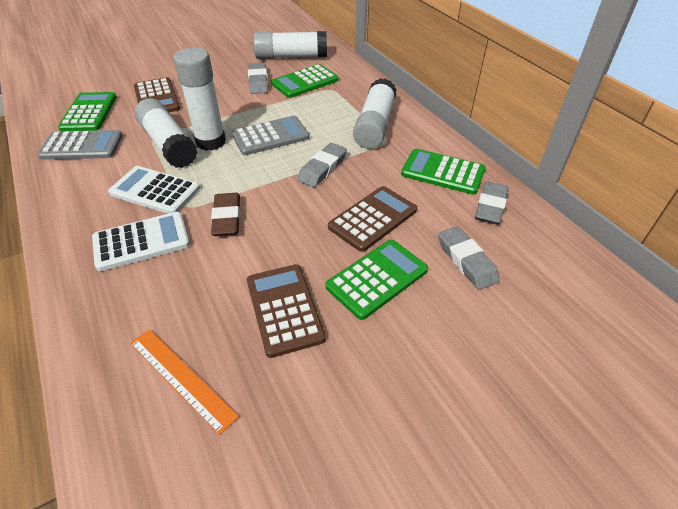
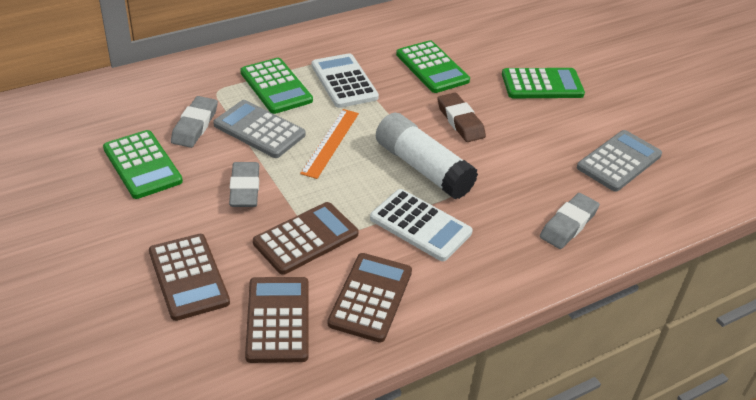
brown calculator: [134,77,180,112] [247,264,326,358] [328,186,417,252] = 3 -> [149,234,230,321] [245,277,309,363] [253,202,359,275] [328,253,412,342] = 4
grey eraser: [248,63,268,94] [297,143,347,187] [438,226,500,290] [475,182,509,225] = 4 -> [171,96,218,148] [229,162,259,207] [540,193,600,249] = 3
white glue stick: [135,98,198,168] [173,48,226,151] [253,31,327,59] [353,78,397,149] = 4 -> [376,113,478,199] = 1

